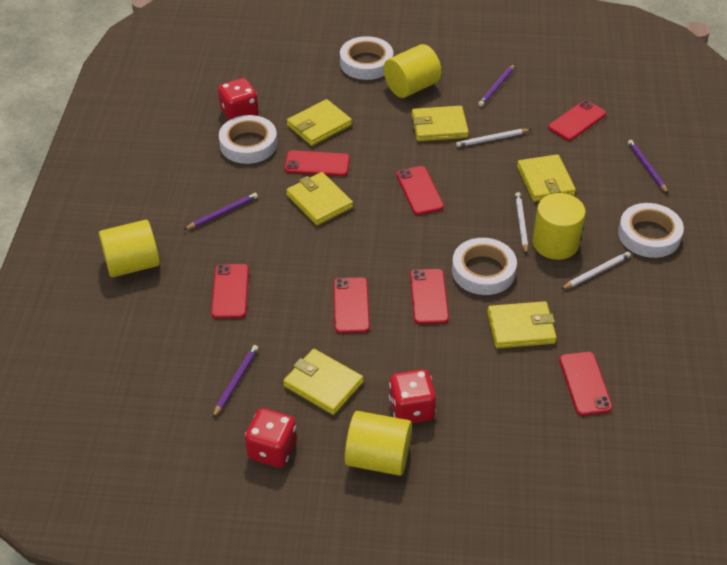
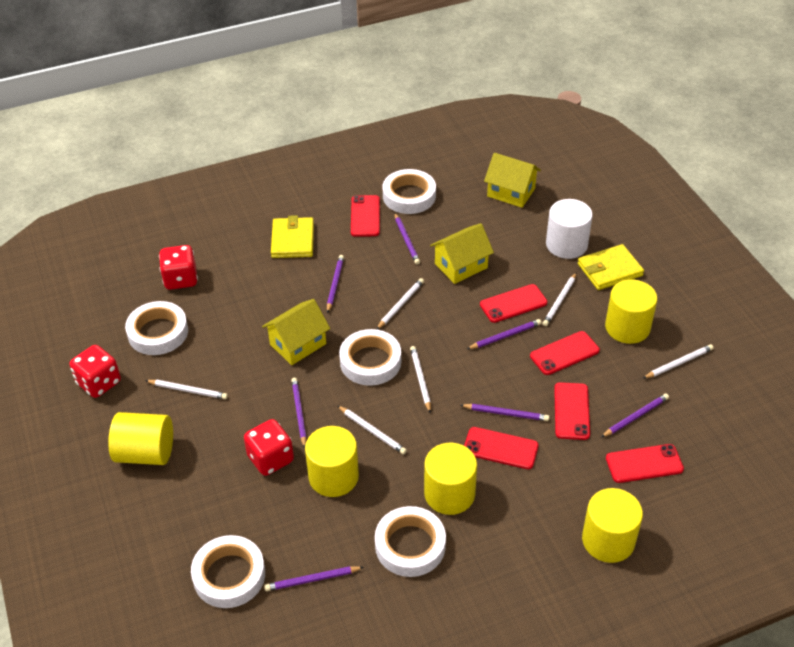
purple pencil: [184,193,258,230] [213,345,259,418] [478,64,515,107] [628,140,668,194] = 4 -> [264,566,364,591] [291,378,307,448] [327,255,344,313] [394,213,420,265] [461,404,549,421] [467,319,541,349] [601,394,669,437] = 7
red phone: [211,264,249,318] [284,150,350,176] [334,277,370,333] [396,166,444,215] [410,269,449,324] [548,100,606,141] [559,352,613,416] = 7 -> [351,195,380,237] [464,427,539,469] [480,284,547,323] [530,331,600,375] [554,382,590,440] [606,444,684,483] = 6
white cylinder: none = 0 -> [546,199,593,259] = 1
white pencil: [456,129,531,147] [515,192,528,255] [561,251,631,289] = 3 -> [145,380,228,399] [337,405,407,454] [377,278,424,329] [410,346,431,413] [543,272,577,326] [643,344,714,379] = 6
white tape: [219,115,277,164] [340,36,393,80] [452,238,517,295] [618,203,684,258] = 4 -> [125,301,188,355] [191,535,265,608] [339,329,401,386] [375,506,446,577] [383,169,436,214] = 5
yellow cylinder: [99,220,160,278] [345,411,412,476] [384,44,442,98] [532,193,586,260] = 4 -> [108,412,173,465] [305,426,359,497] [424,443,477,515] [582,488,643,563] [605,280,657,344] = 5
yellow house: none = 0 -> [262,299,330,365] [430,223,494,284] [484,153,541,208] = 3
yellow wallet: [283,349,363,415] [286,172,353,225] [287,99,352,146] [412,106,469,141] [487,301,557,348] [517,154,576,202] = 6 -> [271,215,314,258] [578,244,644,290] = 2

